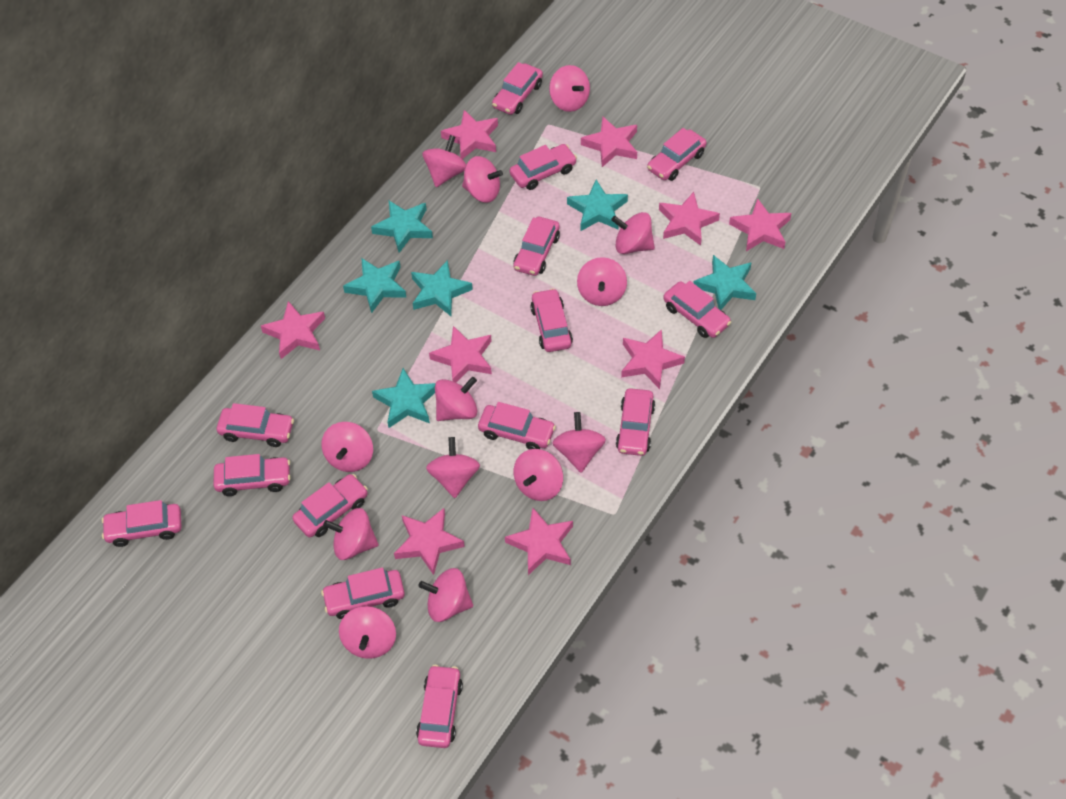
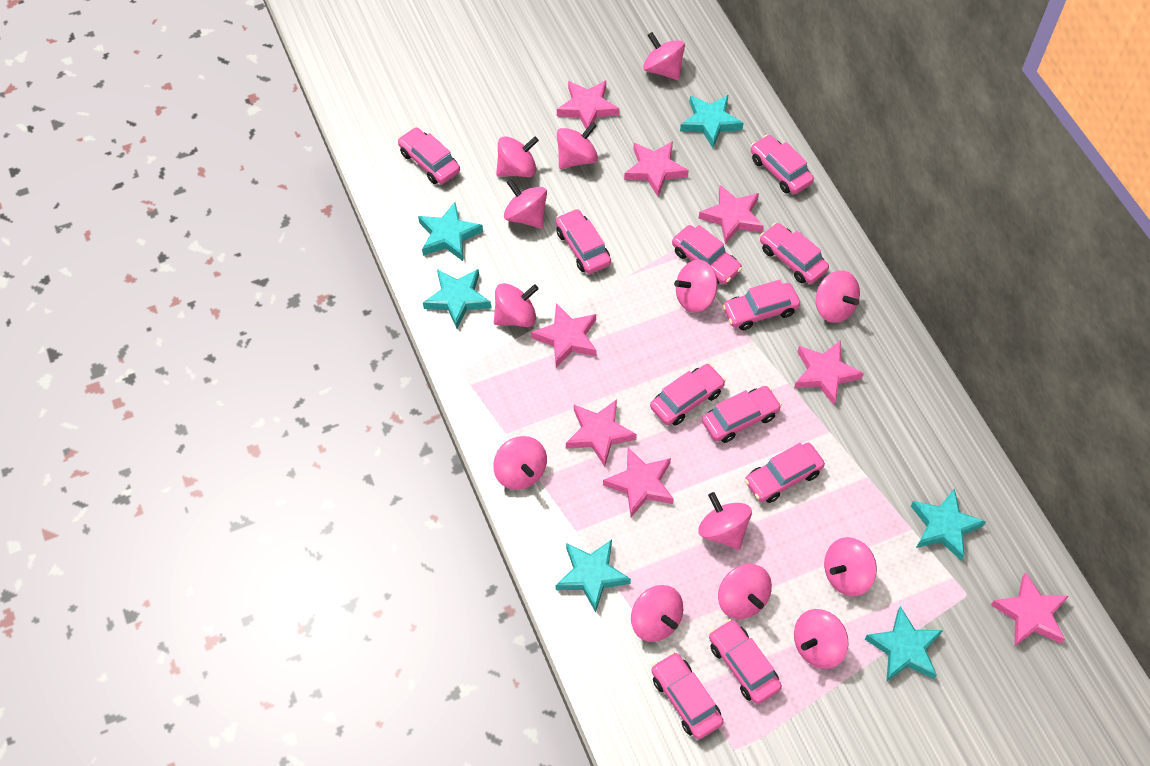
pink car: [102,500,182,547] [213,454,291,496] [217,403,294,447] [292,474,368,537] [321,567,405,619] [416,665,463,748] [478,402,556,450] [492,62,543,115] [510,144,577,190] [514,217,560,276] [530,288,573,352] [616,388,655,456] [647,128,706,181] [663,281,731,338] = 14 -> [398,127,460,184] [556,209,611,274] [650,364,726,426] [652,652,723,739] [672,225,742,285] [702,386,782,443] [709,619,782,704] [722,280,800,330] [745,443,825,503] [751,135,814,194] [760,223,829,284] = 11
pink star: [261,301,325,359] [394,508,465,575] [429,326,492,382] [441,110,498,159] [505,508,573,575] [581,117,637,167] [621,329,685,389] [659,192,720,246] [729,198,791,251] = 9 -> [531,303,597,367] [557,81,619,129] [566,399,637,467] [603,447,674,517] [624,141,689,197] [699,185,764,244] [794,340,864,405] [991,572,1069,647] = 8

